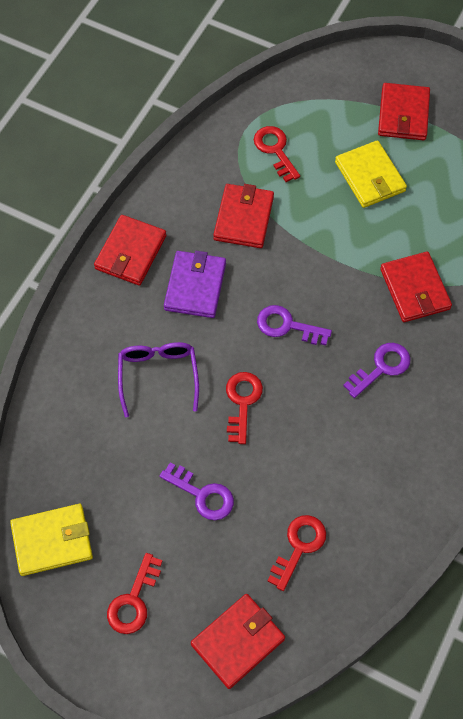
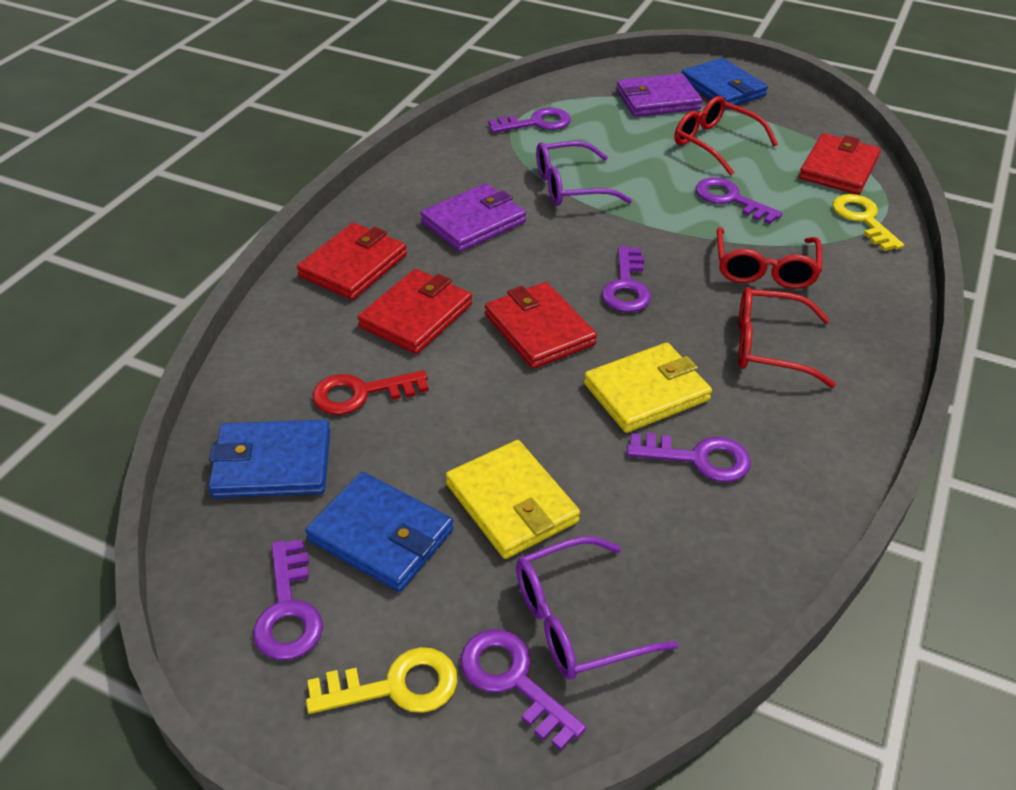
blue wallet: none = 0 -> [208,420,330,498] [305,472,453,592] [682,58,768,109] = 3
purple glasses: [118,342,199,417] = 1 -> [516,536,679,679] [536,141,632,206] = 2
purple key: [160,462,234,520] [257,305,332,345] [343,343,410,398] = 3 -> [253,539,323,660] [460,629,586,751] [488,108,571,133] [602,246,651,312] [627,432,751,482] [696,178,783,224] = 6
purple wallet: [164,251,226,318] = 1 -> [420,183,526,252] [616,73,703,117] = 2
red glasses: none = 0 -> [674,96,778,176] [717,227,822,289] [738,287,836,388] = 3
red key: [107,553,163,634] [226,372,263,444] [254,126,300,182] [268,515,326,591] = 4 -> [313,370,429,415] = 1
red wallet: [94,215,166,286] [191,594,285,689] [213,184,274,248] [378,83,430,140] [380,252,452,322] = 5 -> [297,223,407,300] [357,269,472,354] [485,282,597,369] [799,133,881,195] = 4
yellow key: none = 0 -> [306,647,458,714] [832,194,904,251] = 2

